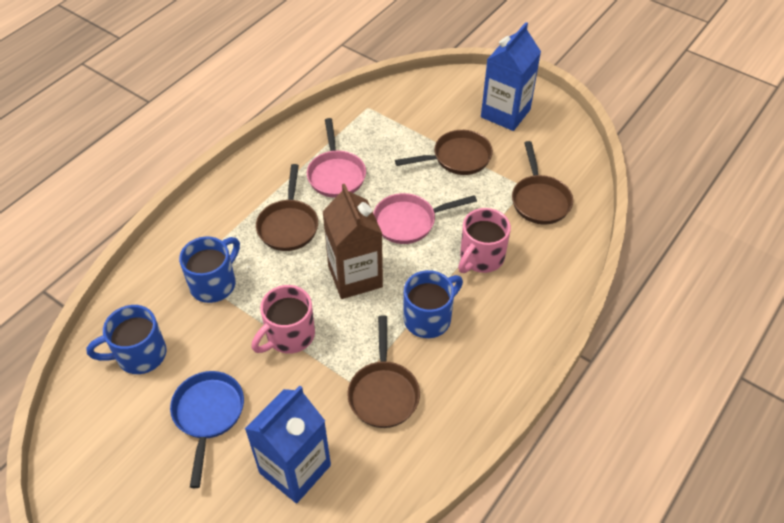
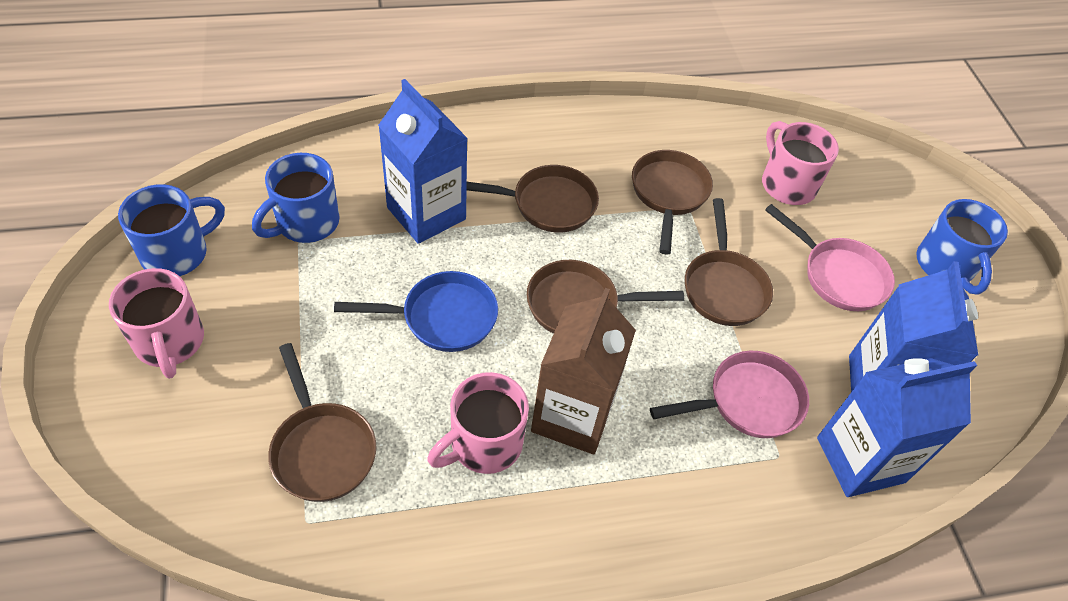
blue carton: [245,385,331,503] [481,22,541,131] = 2 -> [378,79,468,244] [817,358,977,497] [849,261,978,392] = 3
brown pan: [256,164,318,251] [347,315,420,428] [395,130,493,175] [512,141,573,224] = 4 -> [268,343,377,502] [466,165,599,232] [527,260,684,334] [632,150,713,255] [685,198,773,326] = 5
pink mug: [251,285,315,354] [458,208,511,273] = 2 -> [109,268,204,379] [427,372,529,474] [762,121,839,205] = 3

